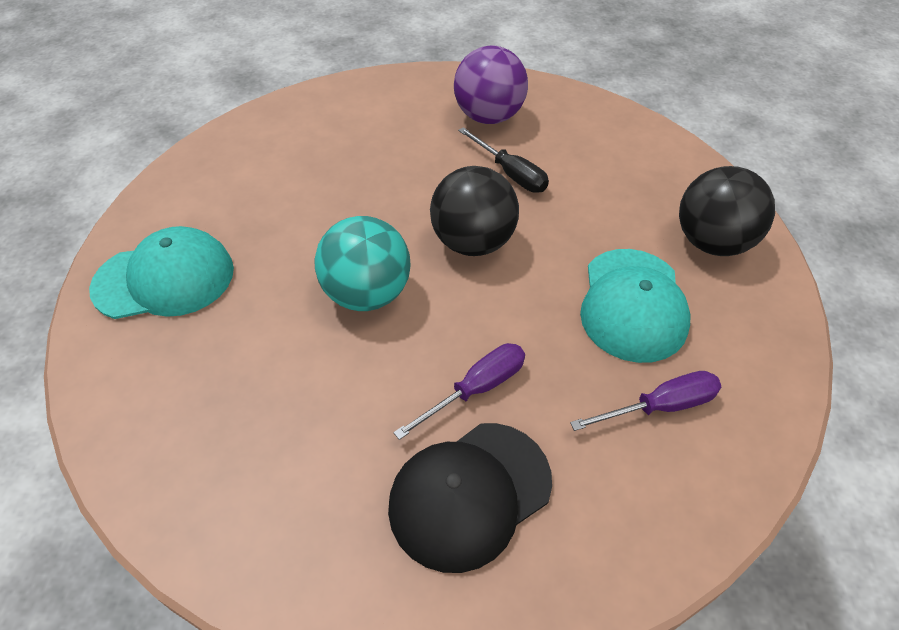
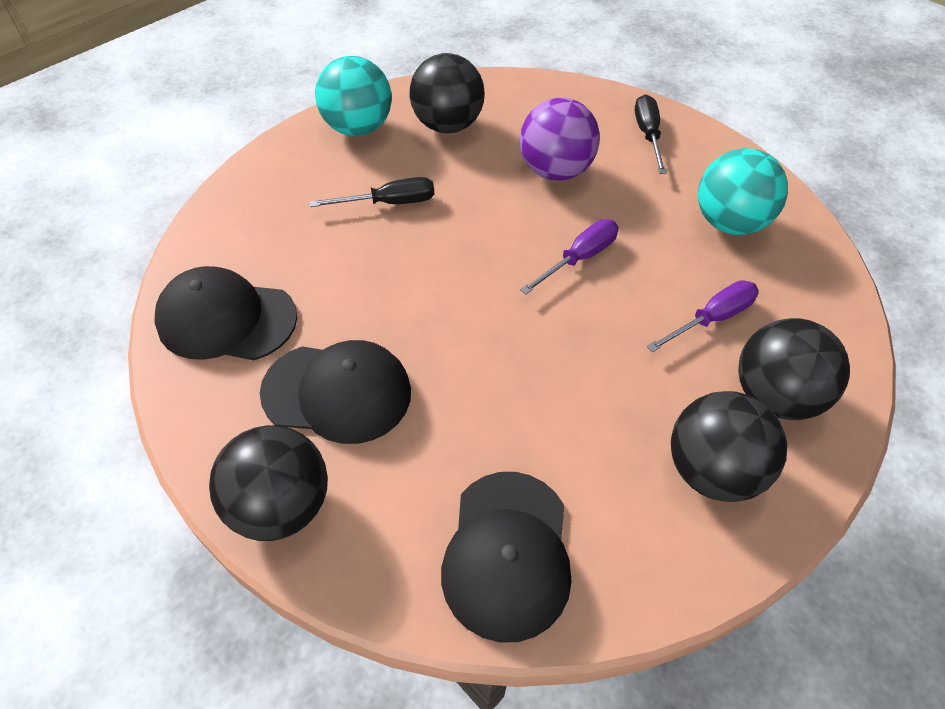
black ball: [430,166,519,256] [679,166,775,256] = 2 -> [209,425,328,541] [409,53,485,133] [671,391,787,502] [738,318,850,420] = 4
black cap: [388,423,552,573] = 1 -> [154,266,297,360] [260,340,411,444] [441,472,571,643] = 3
black screwdriver: [458,127,549,193] = 1 -> [310,177,434,207] [635,94,667,174] = 2
turquoise ball: [315,216,410,311] = 1 -> [315,56,392,136] [698,148,788,235] = 2
turquoise cap: [89,226,234,319] [580,249,690,363] = 2 -> none = 0

